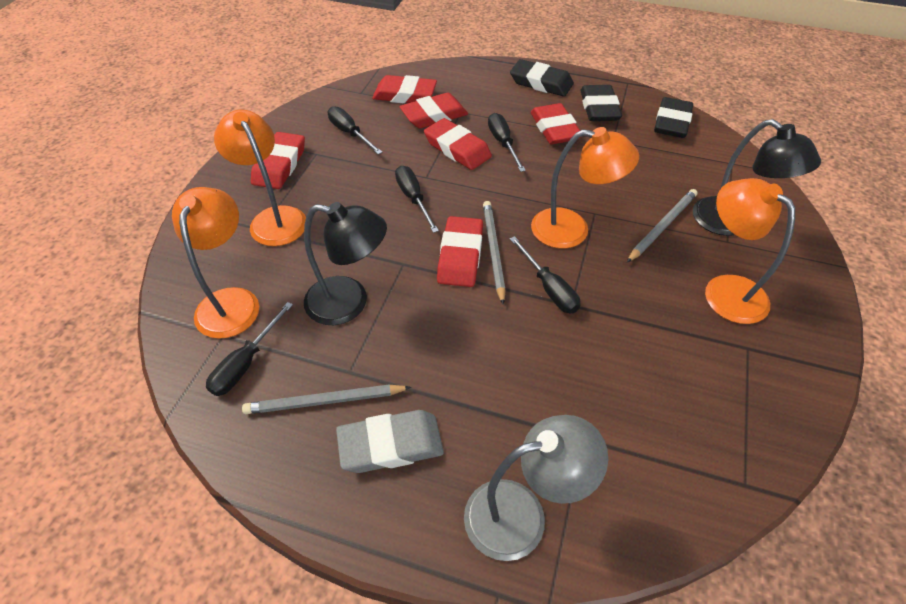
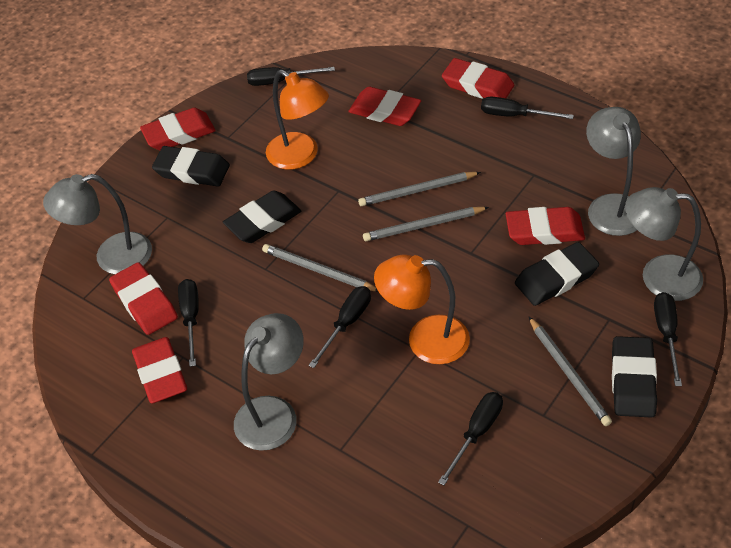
black eraser: [510,59,574,97] [580,85,622,121] [654,97,693,138] = 3 -> [152,146,230,187] [223,190,301,243] [515,242,599,306] [612,336,657,418] = 4
black lamp: [304,202,387,325] [693,119,821,236] = 2 -> none = 0
black screwdriver: [206,302,293,396] [328,106,383,155] [395,166,439,233] [488,113,526,172] [510,236,580,313] = 5 -> [178,279,199,367] [247,67,335,86] [309,286,371,368] [438,392,503,485] [481,97,574,119] [654,292,682,386] = 6
grey eraser: [336,410,444,473] = 1 -> none = 0
grey lamp: [464,415,608,561] = 1 -> [43,174,152,274] [234,313,304,451] [586,107,641,236] [625,187,703,301] = 4
grey pencil: [242,384,411,414] [483,201,506,305] [627,189,697,262] = 3 -> [262,244,378,291] [358,172,481,206] [363,207,489,241] [529,317,612,426] = 4
orange lamp: [172,187,259,339] [214,110,306,246] [531,127,639,248] [705,178,795,324] = 4 -> [266,70,329,170] [374,254,470,364] = 2

